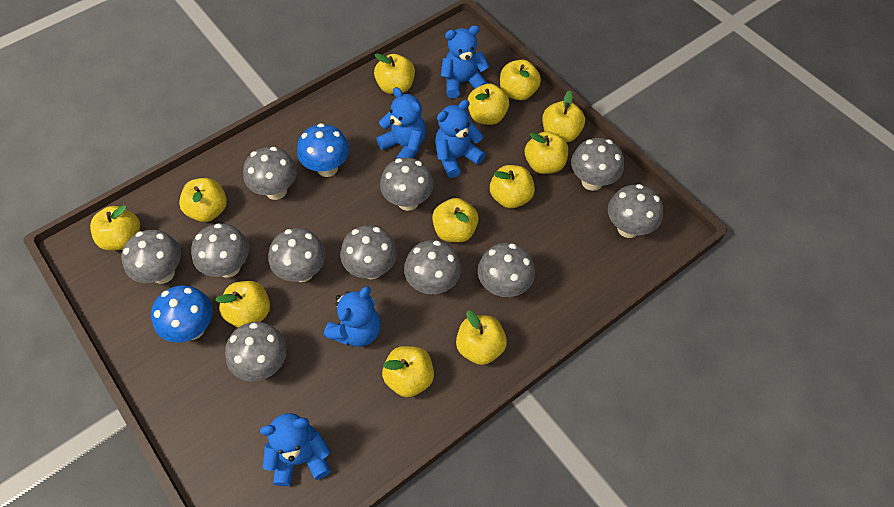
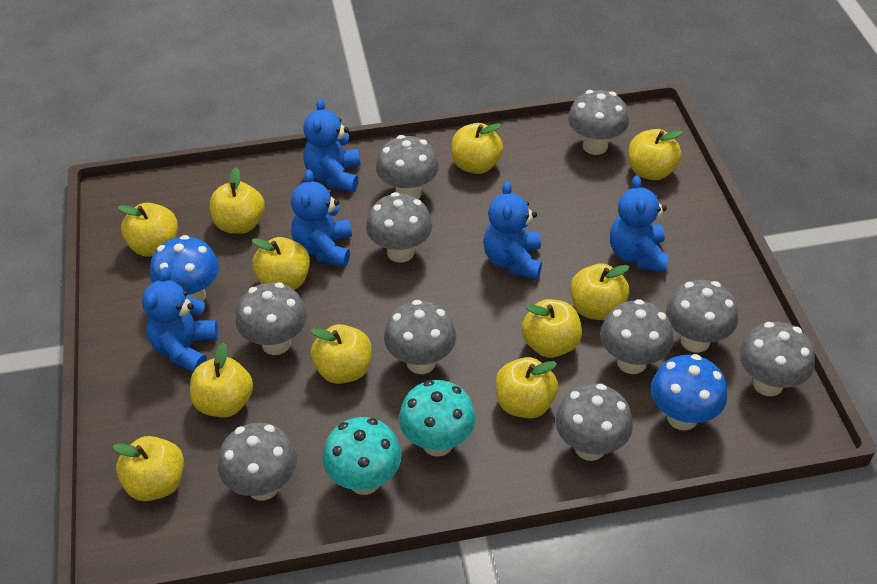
grey mushroom: [121,230,181,284] [191,223,249,278] [225,322,287,381] [243,147,297,200] [269,228,326,282] [340,225,397,279] [380,158,434,211] [404,240,461,294] [478,243,535,297] [571,138,624,191] [608,184,663,238] = 11 -> [218,423,297,501] [236,282,307,355] [366,192,433,263] [376,135,439,199] [384,300,456,374] [555,384,633,461] [568,90,629,155] [600,299,674,374] [666,280,738,353] [739,322,815,396] = 10
turquoise mushroom: none = 0 -> [323,417,402,495] [399,380,476,457] = 2
yellow apple: [90,205,140,251] [179,178,227,222] [215,281,270,328] [374,53,415,94] [382,346,434,397] [432,198,479,243] [456,310,507,365] [468,83,509,125] [490,165,535,209] [500,60,541,100] [525,131,568,174] [542,91,585,142] = 12 -> [112,436,184,501] [118,203,178,257] [190,343,253,417] [210,167,265,234] [252,237,310,290] [311,324,372,384] [451,123,503,174] [495,357,558,418] [521,299,582,358] [570,263,629,320] [628,129,683,180] = 11

